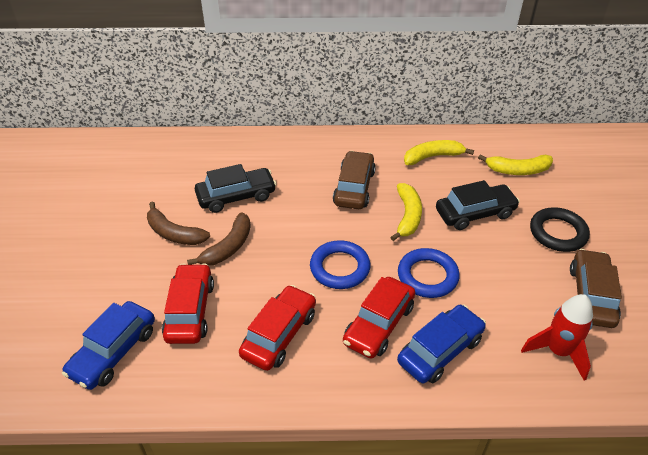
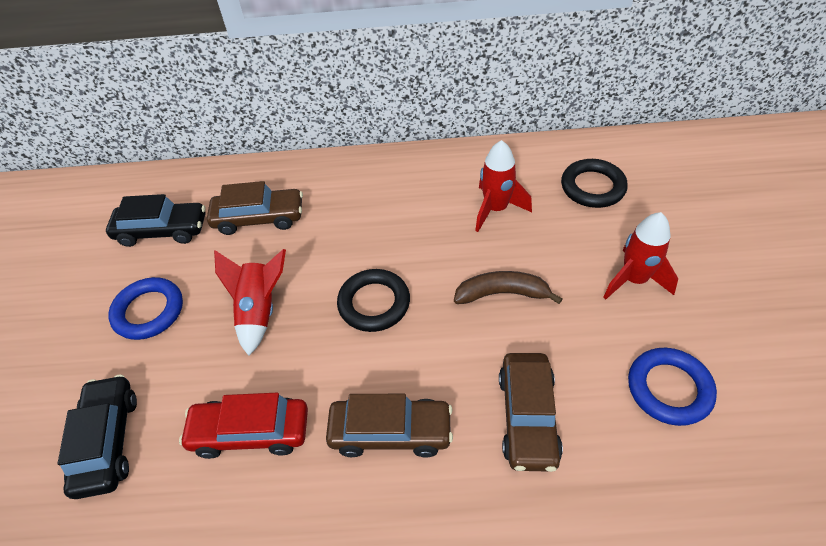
black ring: [530,207,590,252] = 1 -> [337,269,410,332] [561,159,628,208] = 2
blue car: [62,301,155,390] [397,305,486,383] = 2 -> none = 0
brown banana: [147,202,210,245] [187,212,251,266] = 2 -> [454,271,562,304] = 1
brown car: [333,151,376,209] [570,249,622,328] = 2 -> [207,181,303,235] [326,394,453,458] [499,353,563,472] = 3
red car: [162,263,214,344] [239,285,316,371] [343,277,415,359] = 3 -> [179,393,308,459] = 1
red rocket: [521,294,593,381] = 1 -> [214,249,286,356] [475,140,532,232] [604,212,678,299] = 3
yellow banana: [390,183,422,241] [404,140,474,165] [478,154,553,175] = 3 -> none = 0

